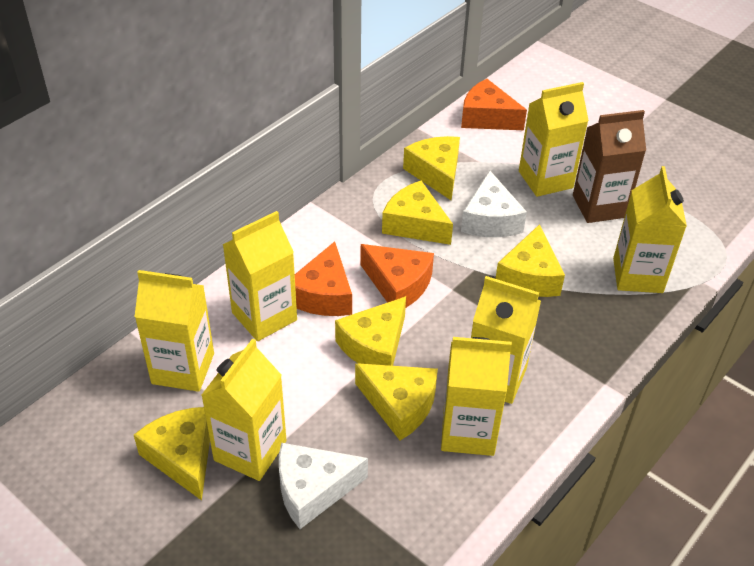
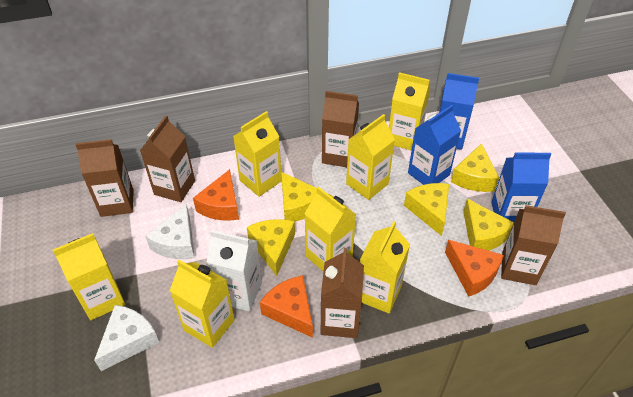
blue carton: none = 0 -> [408,105,461,185] [439,73,479,150] [491,152,551,222] = 3
brown carton: [573,110,646,223] = 1 -> [75,139,134,217] [140,115,195,202] [321,248,364,338] [322,91,359,167] [501,205,566,285] = 5
white carton: none = 0 -> [207,230,262,312] = 1
yellow cheese: [134,407,210,501] [335,296,406,366] [355,363,438,441] [382,181,453,245] [403,136,460,200] [495,224,565,297] = 6 -> [247,219,295,276] [281,172,317,222] [404,183,449,236] [451,143,499,192] [463,199,514,251] = 5

